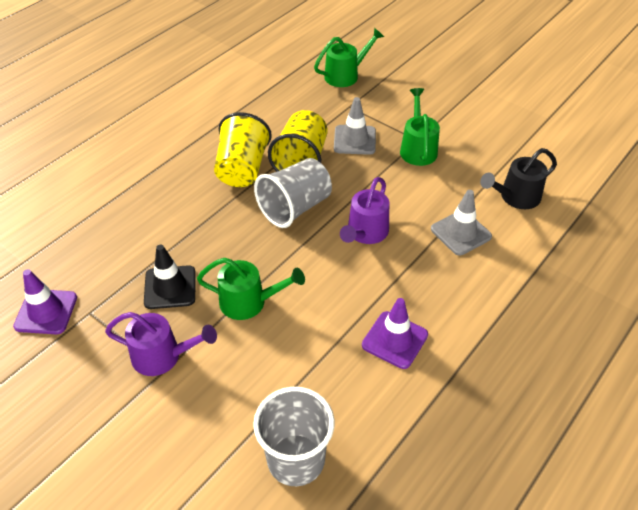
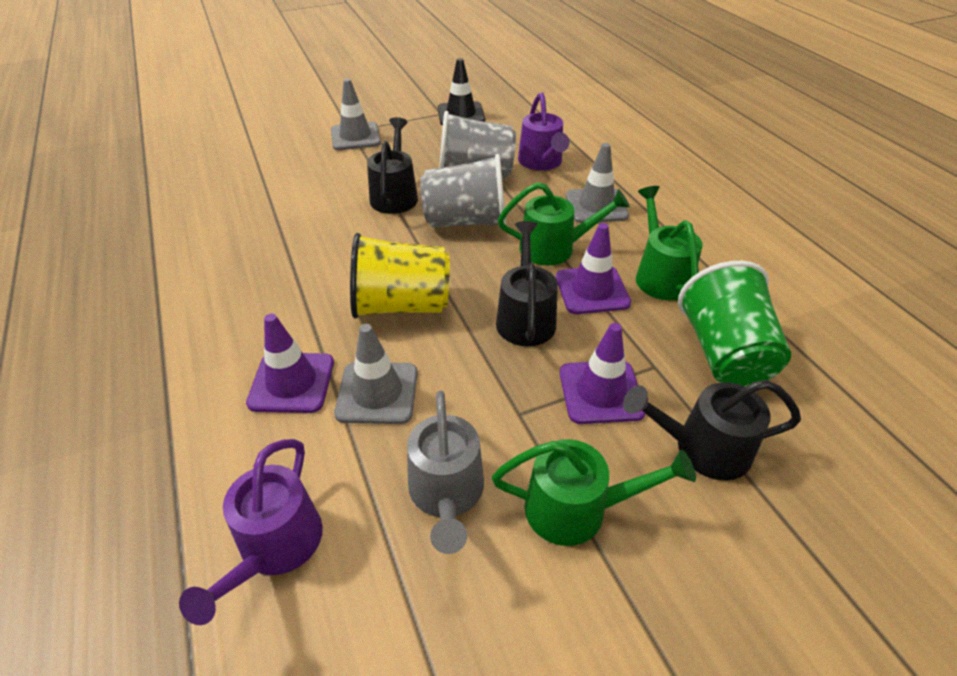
black watering can: [480,148,557,209] = 1 -> [367,117,418,214] [496,221,558,346] [623,380,801,481] = 3
green cup: none = 0 -> [678,261,791,386] = 1
grey traffic cone: [334,97,376,155] [431,190,492,256] = 2 -> [331,79,381,150] [334,324,418,424] [566,143,629,223] = 3
grey watering can: none = 0 -> [407,391,484,554] = 1
purple traffic cone: [13,269,77,334] [362,298,428,369] = 2 -> [246,314,334,413] [556,223,631,314] [560,323,645,424] = 3
yellow cup: [214,112,272,187] [268,110,328,172] = 2 -> [350,233,450,319] = 1

